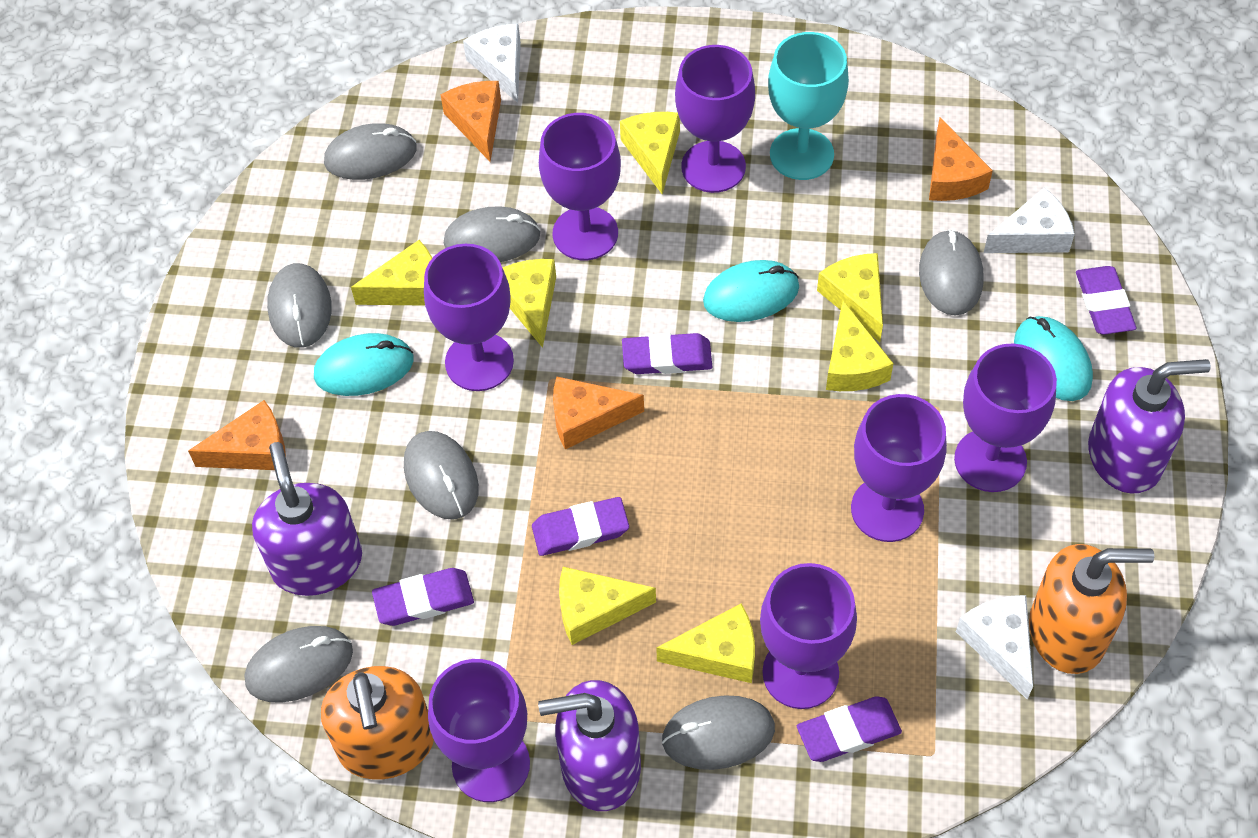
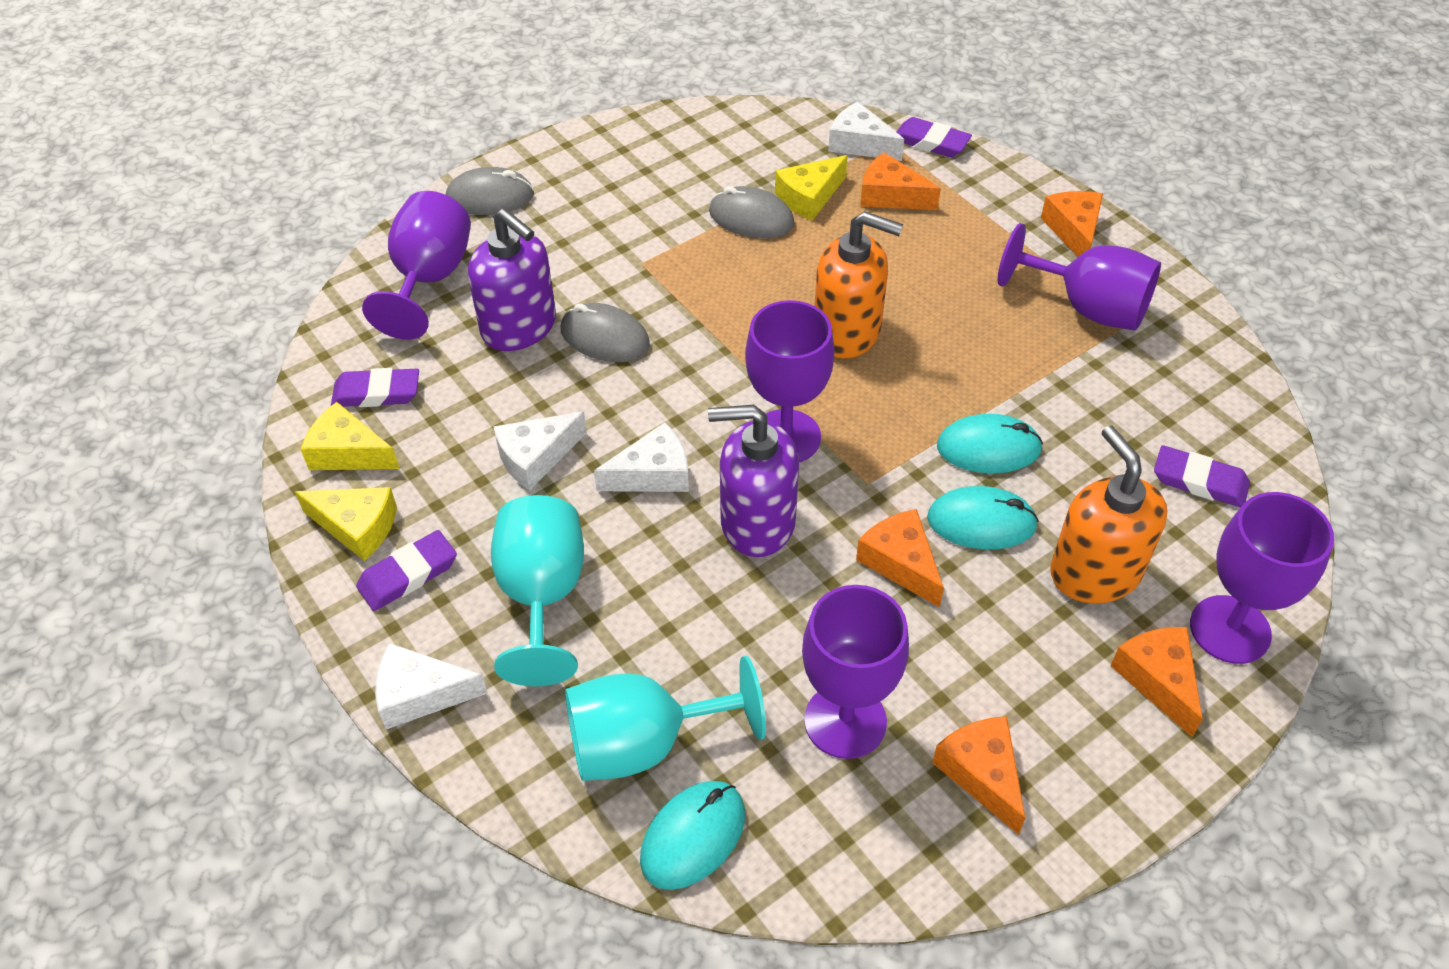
grey mouse: [245,626,353,703] [267,263,332,348] [324,123,417,180] [404,431,479,520] [444,206,540,262] [662,695,775,770] [919,229,983,316] = 7 -> [446,167,534,215] [561,303,650,362] [709,186,795,239] = 3
orange cheese: [188,400,286,470] [441,81,501,162] [553,377,644,449] [929,118,993,201] = 4 -> [856,509,944,608] [860,152,941,210] [932,716,1025,835] [1041,191,1103,257] [1110,627,1203,737] = 5
purple eraser: [372,568,474,626] [532,497,629,556] [622,333,712,374] [797,696,902,762] [1076,266,1137,335] = 5 -> [331,368,419,407] [356,530,457,611] [897,117,972,157] [1154,445,1250,508] = 4
purple goblet: [424,244,514,391] [428,659,530,802] [539,113,621,260] [675,45,755,193] [760,563,857,709] [851,394,947,542] [954,344,1057,492] = 7 -> [362,191,471,340] [745,300,835,462] [802,585,909,759] [998,223,1161,331] [1190,492,1334,664] = 5
purple soap dispenser: [252,442,362,596] [538,680,641,811] [1088,359,1211,494] = 3 -> [468,208,556,351] [708,405,799,557] = 2
turquoise goblet: [768,32,849,180] = 1 -> [491,495,584,686] [565,656,766,781] = 2
white cheese: [463,24,521,103] [956,595,1033,700] [984,187,1075,253] = 3 -> [376,643,488,729] [493,412,587,490] [594,422,689,492] [828,102,904,161] = 4
yellow cheese: [351,240,432,306] [502,259,556,348] [559,567,656,645] [620,112,680,194] [656,603,755,683] [817,253,883,342] [826,301,894,391] = 7 -> [295,487,397,561] [300,402,400,470] [775,155,848,221] = 3

